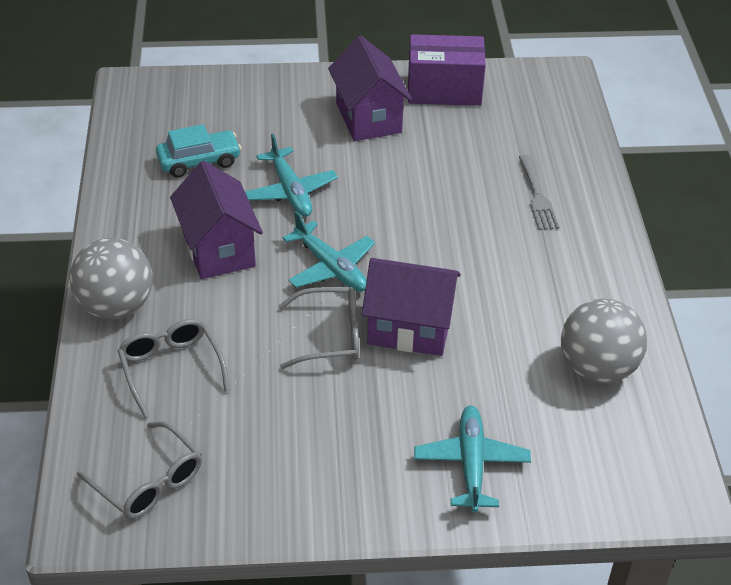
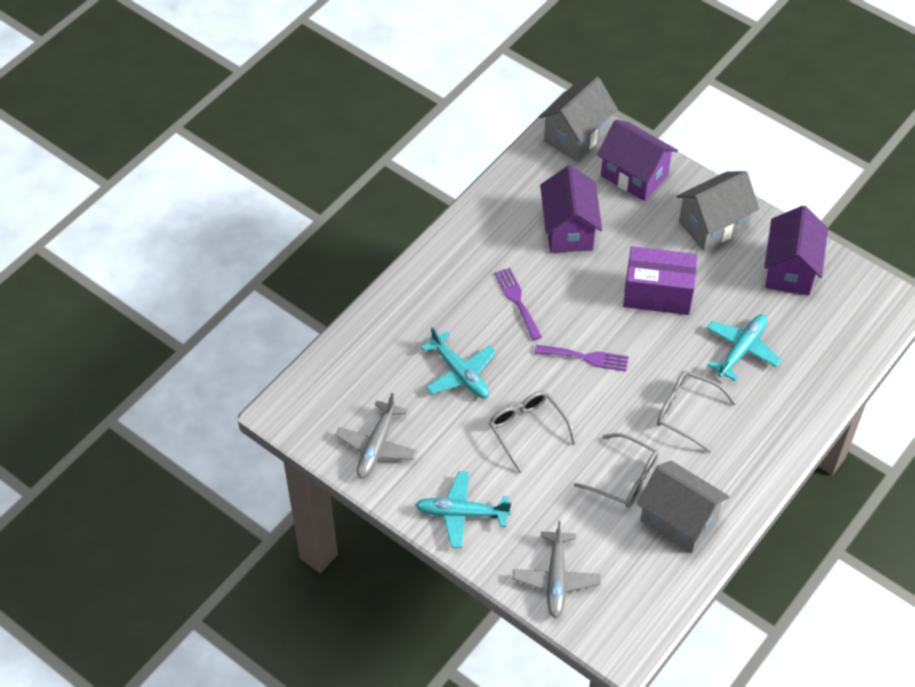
grey ball: [70,238,152,319] [561,299,647,383] = 2 -> none = 0
grey fork: [519,155,559,230] = 1 -> none = 0
grey house: none = 0 -> [539,77,618,161] [637,460,730,553] [676,171,759,250] = 3
grey plane: none = 0 -> [335,393,417,479] [513,521,601,619] = 2
purple fork: none = 0 -> [494,268,542,340] [535,345,629,371] = 2
turquoise car: [156,124,241,177] = 1 -> none = 0

